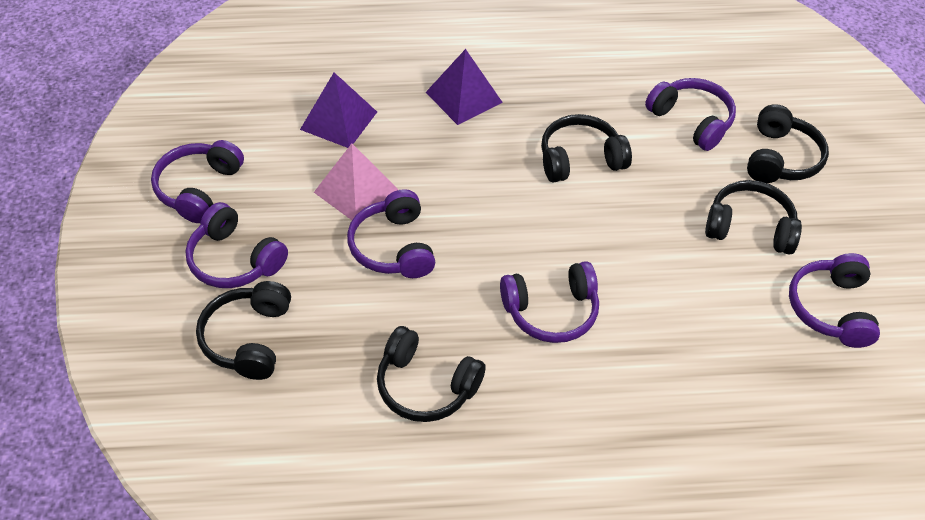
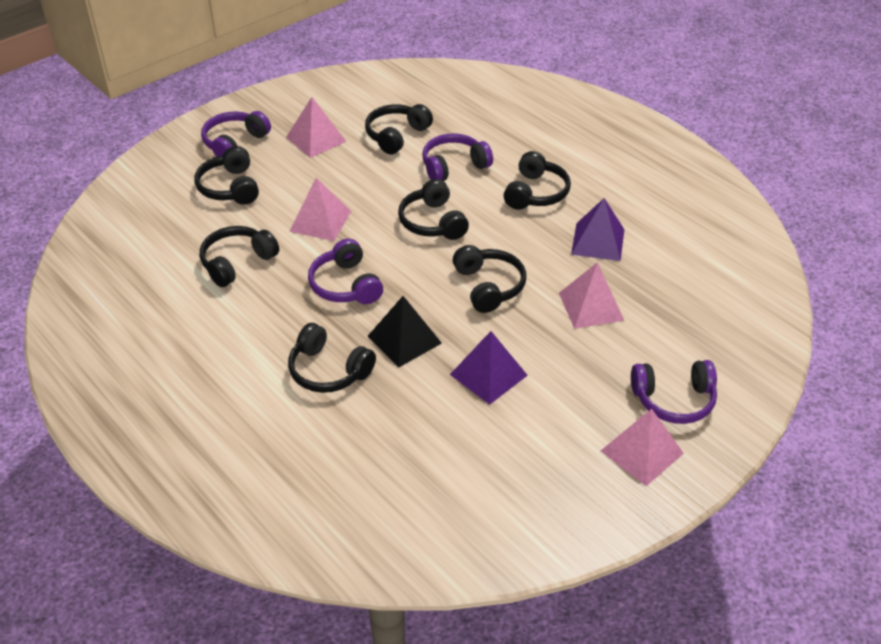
black headphones: [196,281,291,380] [377,326,486,422] [541,114,632,183] [705,180,802,255] [747,104,829,183] = 5 -> [195,146,259,205] [200,226,279,287] [288,323,376,393] [365,104,433,155] [398,179,469,240] [453,245,526,313] [504,151,571,210] = 7
black pyramid: none = 0 -> [367,296,442,367] = 1
pink pyramid: [314,143,398,220] = 1 -> [286,97,347,158] [289,178,351,241] [559,262,625,329] [601,409,684,486] = 4
purple headphones: [151,140,244,223] [185,202,288,288] [347,189,435,278] [500,261,599,343] [645,78,736,151] [789,253,880,348] = 6 -> [201,111,271,157] [308,239,383,304] [422,133,493,181] [631,360,717,424] = 4

